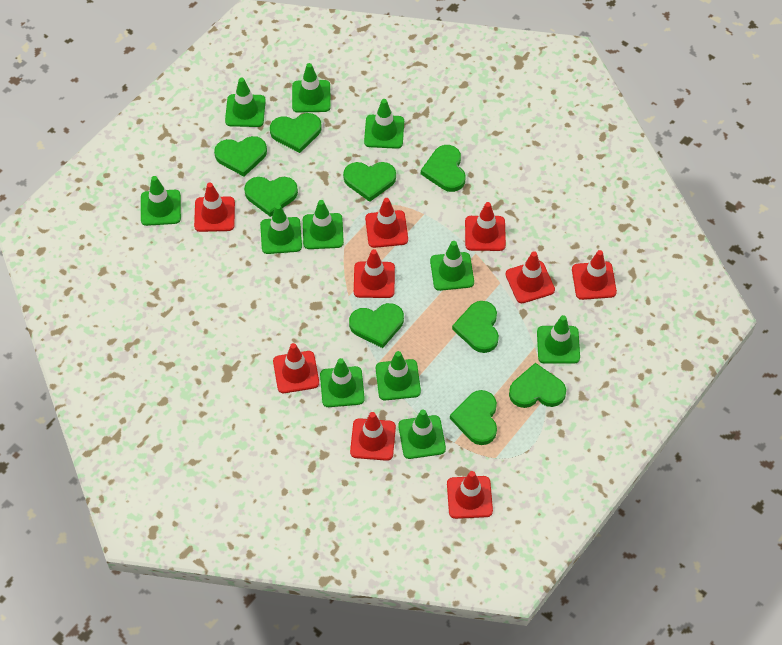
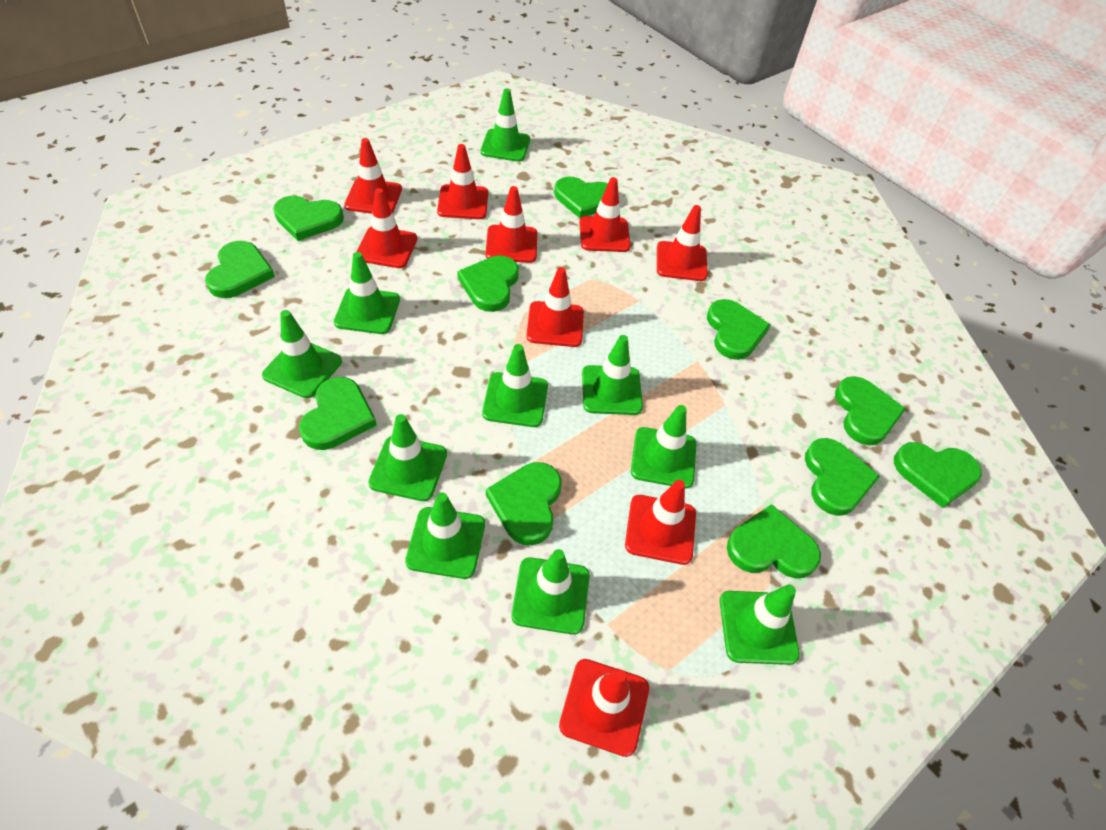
green heart: [214,136,267,176] [244,177,298,217] [270,113,322,153] [343,162,396,202] [349,303,404,348] [421,145,466,192] [450,390,497,445] [452,301,499,353] [509,363,566,408] = 9 -> [205,241,275,298] [273,196,344,241] [299,377,377,450] [457,255,519,312] [486,462,562,545] [554,177,608,218] [707,299,771,360] [727,504,821,579] [805,438,880,516] [835,376,906,446] [894,442,982,508] = 11
green traffic cone: [141,176,181,226] [225,77,266,127] [260,204,302,254] [292,63,331,113] [303,200,344,249] [320,358,365,407] [364,99,404,149] [376,351,421,401] [398,409,446,459] [430,241,474,291] [537,315,580,364] = 11 -> [262,310,342,398] [334,252,400,334] [368,414,447,501] [405,492,485,579] [480,89,530,162] [482,344,548,427] [511,549,590,635] [582,335,643,415] [631,405,697,489] [720,584,800,665] = 10

